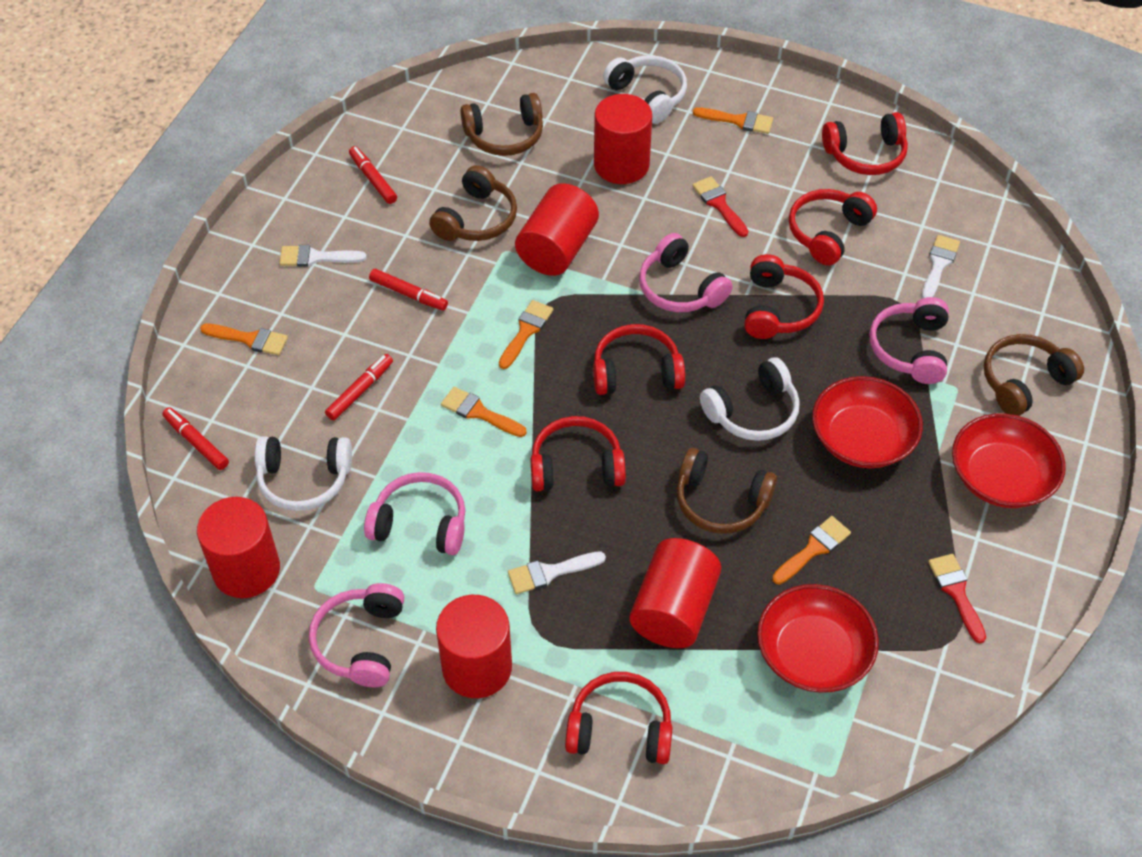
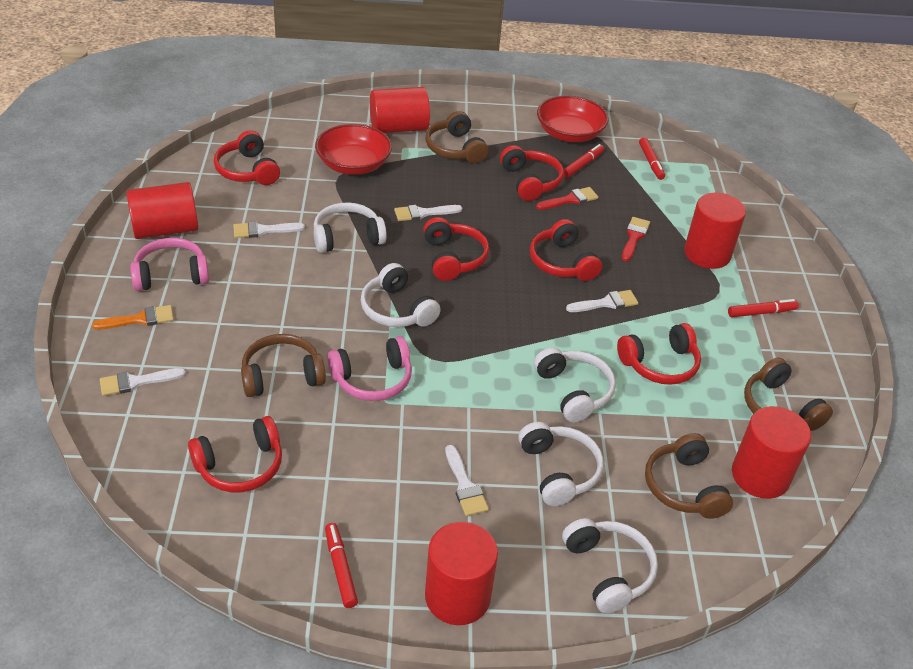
orange brush: [200,324,288,355] [441,387,527,437] [499,300,553,369] [693,107,773,134] [772,516,851,585] = 5 -> [92,305,174,329] = 1
pink headphones: [309,583,404,687] [364,472,465,555] [639,233,733,312] [869,297,949,384] = 4 -> [130,238,209,291] [327,336,412,401] = 2
red bowl: [757,584,879,693] [812,376,923,468] [952,413,1066,508] = 3 -> [315,124,392,175] [537,96,609,142] = 2
white brush: [279,245,367,267] [508,551,606,594] [922,235,960,298] = 3 -> [100,368,186,396] [233,221,305,238] [394,205,462,221] [445,445,489,516] [566,290,638,312] = 5
white headphones: [255,436,352,511] [603,55,687,124] [700,357,800,441] = 3 -> [314,202,387,253] [361,263,441,327] [518,422,604,506] [534,347,616,423] [562,518,658,613] = 5

